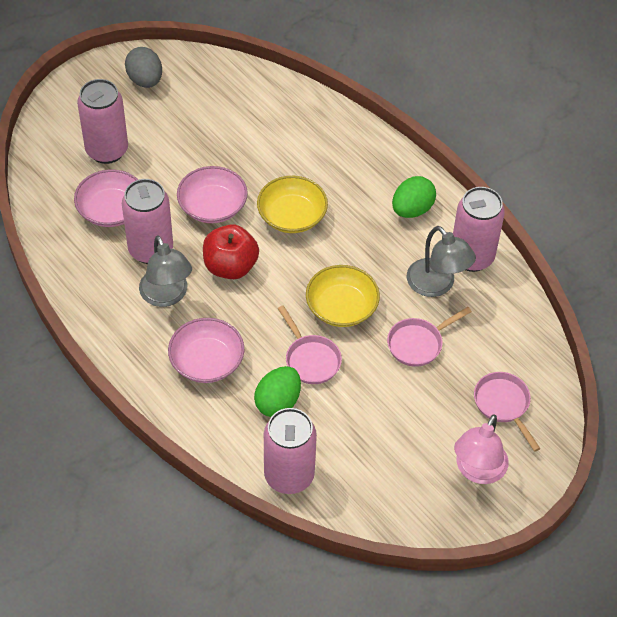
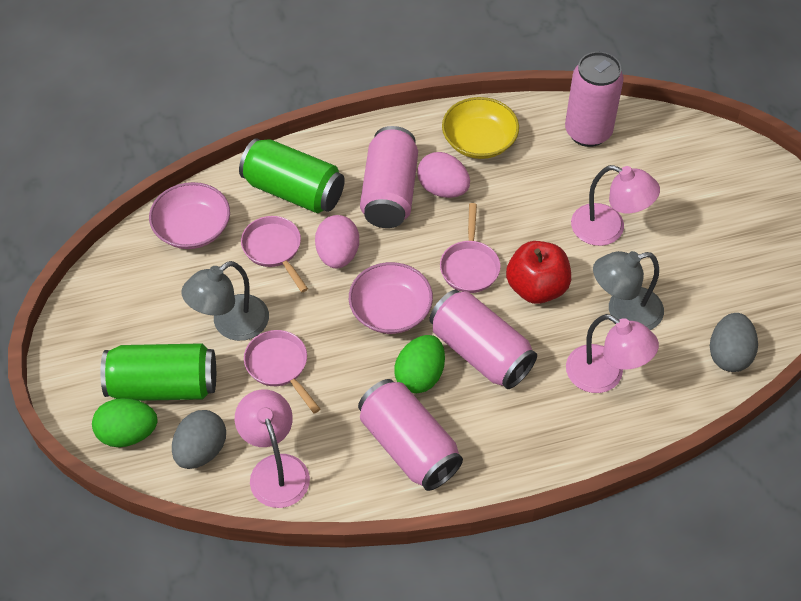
green can: none = 0 -> [100,343,216,401] [239,138,345,213] = 2
grey egg: [125,47,162,88] = 1 -> [172,410,226,469] [710,313,758,372] = 2
pink bowl: [74,170,138,227] [168,318,244,383] [177,166,248,223] = 3 -> [149,182,230,249] [349,262,433,334] = 2
pink egg: none = 0 -> [315,215,359,269] [417,152,470,198] = 2
pink lamp: [454,414,509,484] = 1 -> [235,389,310,508] [566,314,659,393] [571,165,660,246] = 3
yellow bowl: [257,176,328,233] [306,265,380,327] = 2 -> [442,97,519,159] = 1

